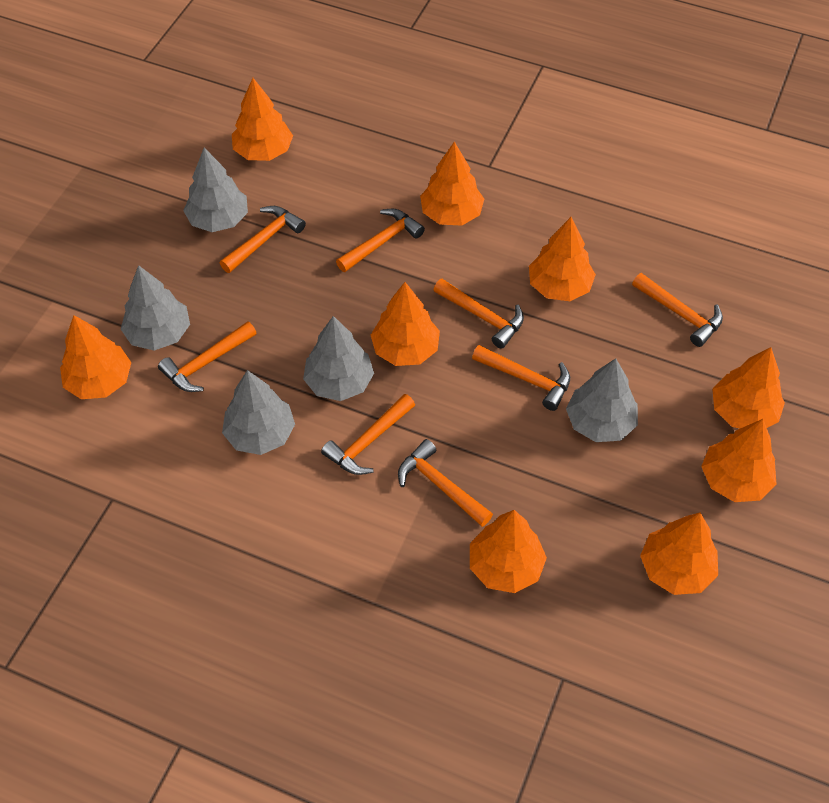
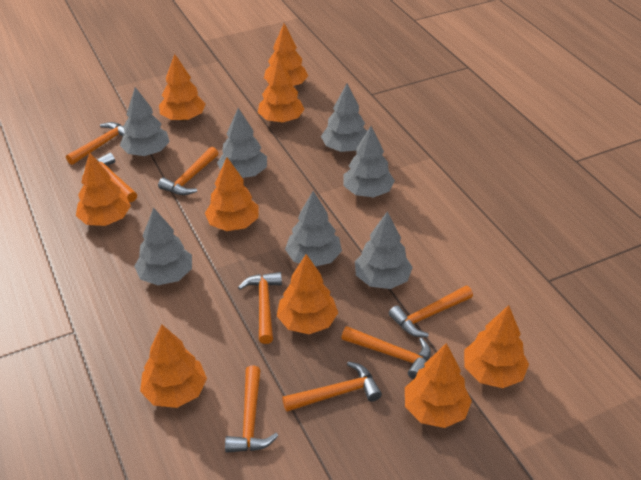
grey tree: [121,265,190,351] [183,148,248,232] [222,370,295,455] [303,316,374,401] [566,358,638,442] = 5 -> [120,87,170,156] [134,208,192,285] [217,108,267,178] [285,191,342,267] [321,84,367,152] [343,126,395,198] [355,212,413,289] = 7

